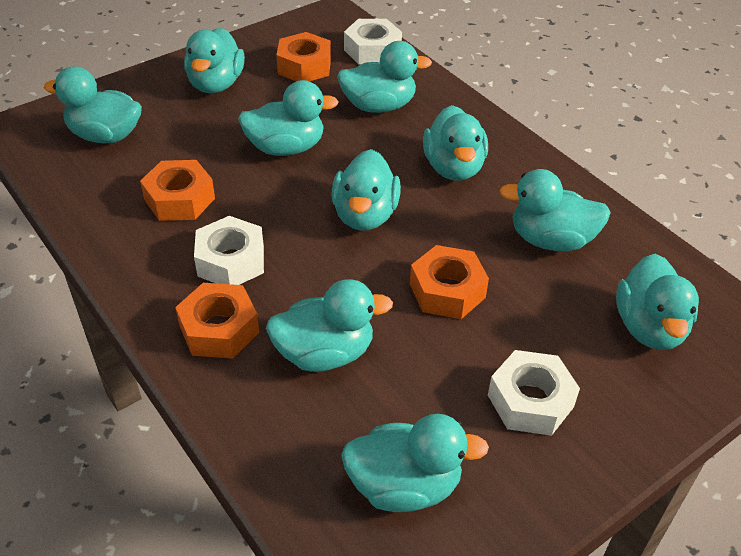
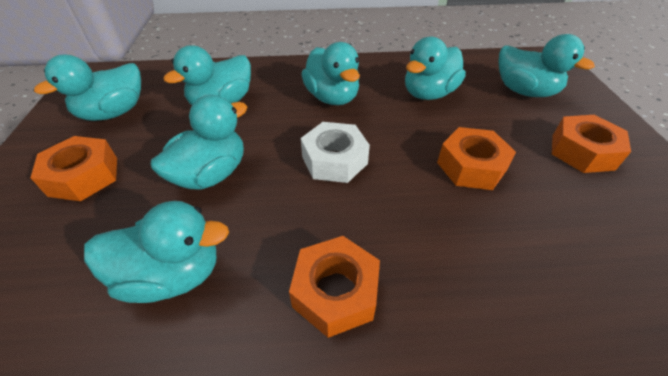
turquoise duck: [44,66,142,143] [184,28,245,93] [238,80,339,156] [266,279,393,372] [331,149,401,231] [337,41,432,113] [341,414,489,512] [423,105,488,181] [499,169,611,251] [616,254,699,350] = 10 -> [34,55,141,121] [84,201,229,303] [150,95,247,190] [163,45,251,105] [301,42,360,105] [405,37,466,100] [498,34,595,97] = 7
white nut: [194,216,264,285] [344,19,402,64] [488,350,580,436] = 3 -> [301,122,370,183] = 1

